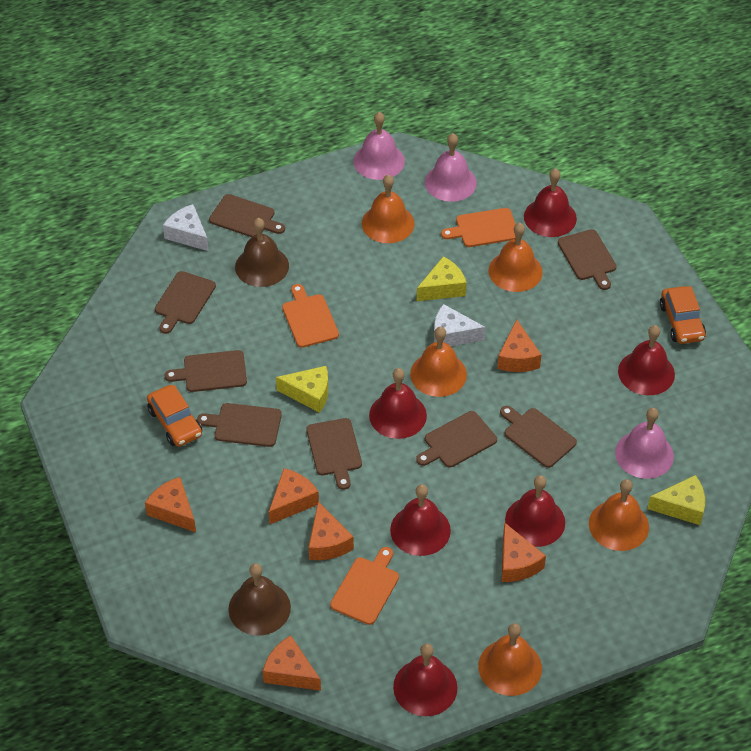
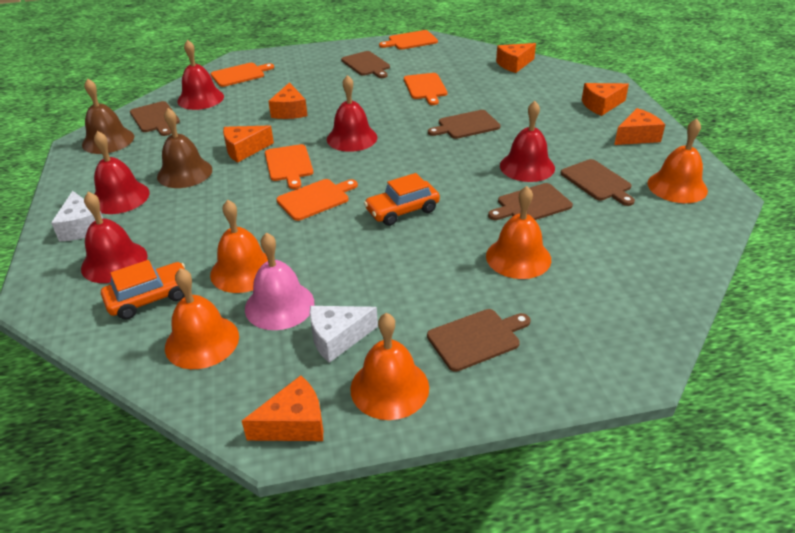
brown cutting board: [155,271,216,334] [164,350,247,392] [197,403,282,447] [209,194,285,237] [306,418,362,490] [416,411,497,468] [500,406,577,468] [558,229,617,290] = 8 -> [130,101,180,136] [341,51,390,78] [427,309,530,372] [428,110,501,139] [488,183,573,220] [561,159,635,206] = 6
orange cutting board: [282,284,339,348] [330,547,399,625] [441,208,516,247] = 3 -> [211,63,274,87] [265,144,313,189] [276,179,358,221] [379,30,438,50] [404,73,447,105] = 5
pink bell: [354,112,405,180] [425,133,477,202] [615,408,674,479] = 3 -> [245,233,314,330] = 1
red bell: [369,368,427,439] [390,484,451,556] [393,644,457,716] [505,475,565,547] [524,168,577,237] [618,325,675,395] = 6 -> [81,192,148,283] [94,131,150,214] [177,40,224,110] [327,75,377,152] [500,101,555,182] = 5
yellow cheese: [276,366,328,413] [417,256,467,301] [648,475,705,525] = 3 -> none = 0

